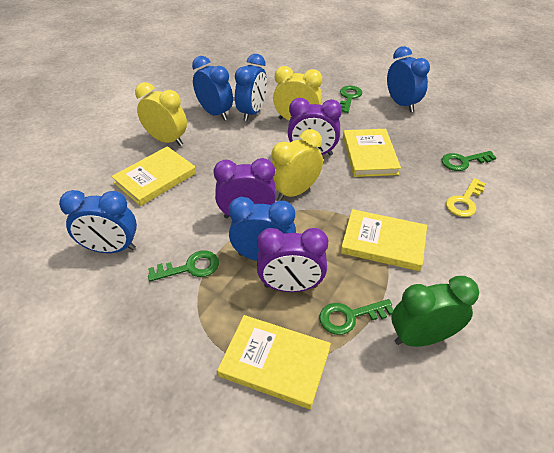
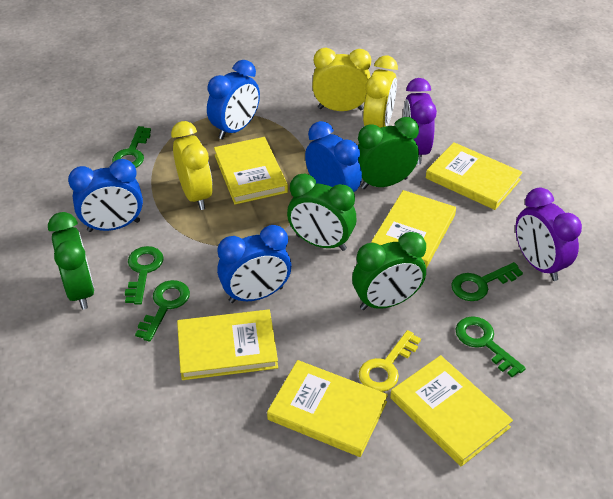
blue clock: [59,190,137,253] [192,56,233,121] [229,197,296,261] [235,54,267,121] [387,46,430,112] = 5 -> [68,159,143,232] [207,60,260,140] [217,225,291,303] [305,121,362,192] = 4
green clock: [392,276,479,347] = 1 -> [48,212,94,310] [287,174,357,251] [352,232,426,310] [358,117,419,189] = 4
green key: [148,251,219,281] [319,299,394,335] [340,86,362,113] [442,151,496,171] = 4 -> [112,126,151,168] [125,246,164,305] [135,280,190,342] [451,262,523,301] [456,316,526,377] = 5
purple clock: [213,158,276,218] [257,228,328,292] [288,98,342,156] = 3 -> [403,78,437,164] [516,188,582,281] = 2
yellow book: [111,146,196,206] [217,315,331,409] [341,209,427,271] [343,129,401,177] = 4 -> [177,310,278,380] [214,137,288,204] [267,360,388,457] [371,190,456,268] [390,355,513,466] [426,142,523,210] = 6

